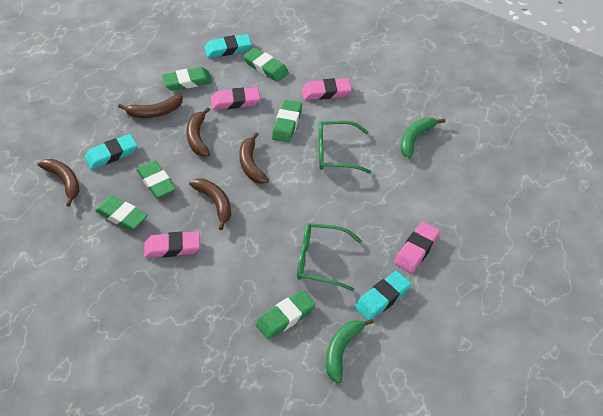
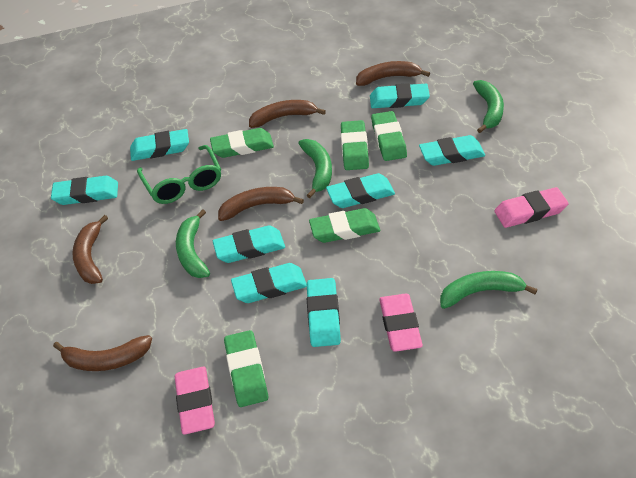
green banana: [326,319,374,383] [401,117,445,158] = 2 -> [176,209,210,278] [298,139,332,198] [440,271,537,309] [473,80,504,133] = 4
green eraser: [95,195,148,231] [136,160,176,198] [162,67,212,91] [243,47,289,82] [256,290,316,340] [272,100,302,143] = 6 -> [210,128,274,158] [224,330,268,407] [309,208,380,243] [341,120,369,170] [371,111,407,161] = 5
green glasses: [297,223,362,291] [319,121,371,174] = 2 -> [137,145,221,204] = 1
pink eraser: [144,231,200,258] [211,87,260,110] [302,78,352,100] [394,222,440,273] = 4 -> [174,367,215,435] [379,294,423,352] [494,187,569,228] = 3
turquoise eraser: [84,134,137,170] [204,34,252,58] [355,271,411,320] = 3 -> [51,176,118,205] [130,129,189,161] [213,226,285,263] [231,263,307,303] [307,278,341,347] [326,173,395,208] [370,83,430,108] [419,135,485,166] = 8

